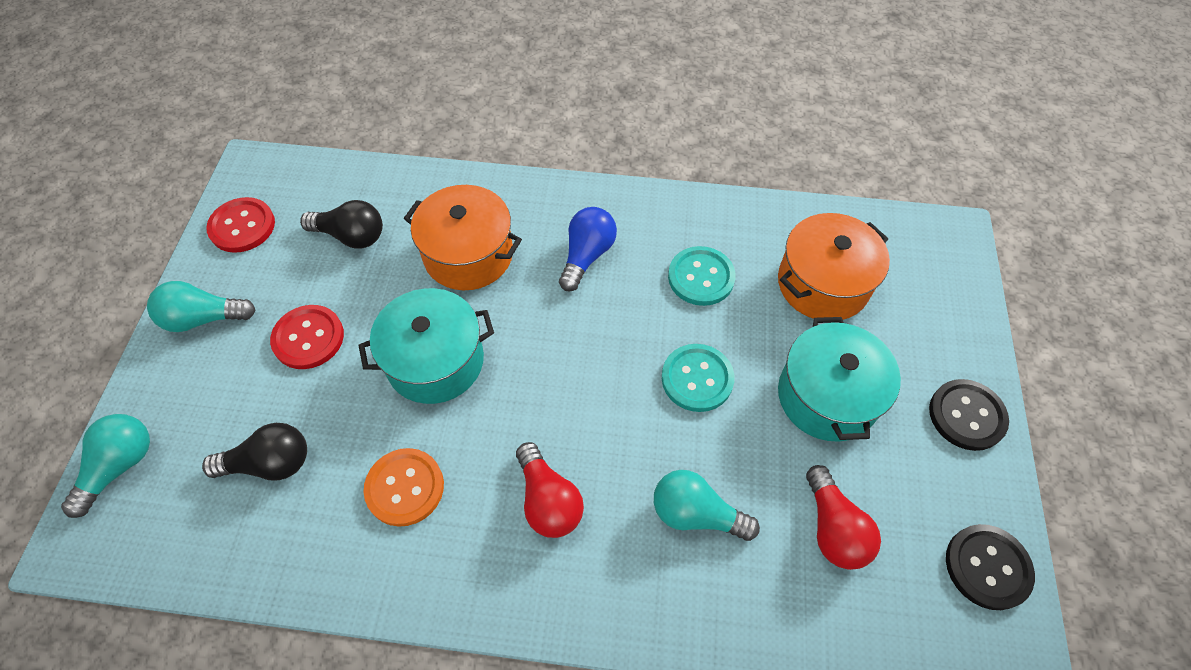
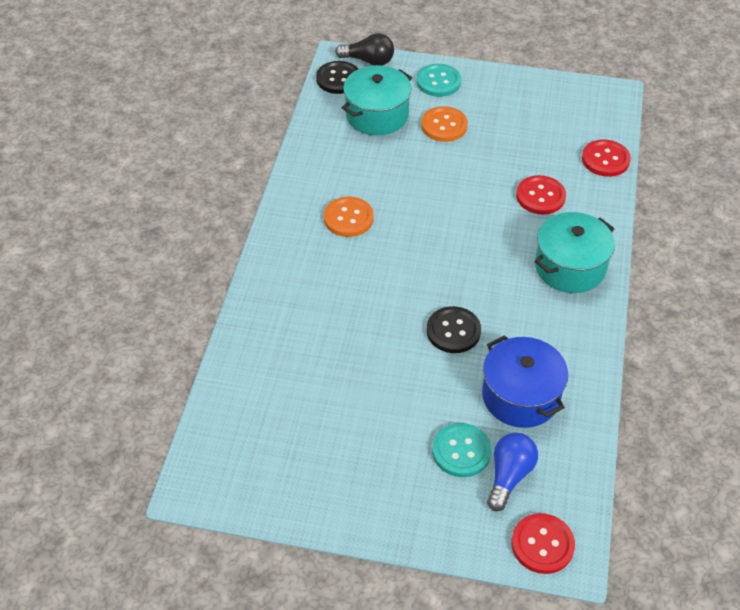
black light bulb: [202,423,307,481] [300,200,383,249] = 2 -> [335,33,394,66] = 1
blue pot: none = 0 -> [482,335,568,428] = 1
orange button: [364,448,444,527] = 1 -> [324,197,374,237] [421,106,468,142] = 2
orange pot: [404,185,522,290] [778,213,890,320] = 2 -> none = 0
red button: [206,197,275,253] [270,305,344,369] = 2 -> [511,513,575,574] [516,175,566,214] [582,139,631,177] = 3
red light bulb: [516,442,584,538] [806,465,881,570] = 2 -> none = 0
turquoise light bulb: [61,414,150,518] [147,281,255,332] [654,470,760,541] = 3 -> none = 0

